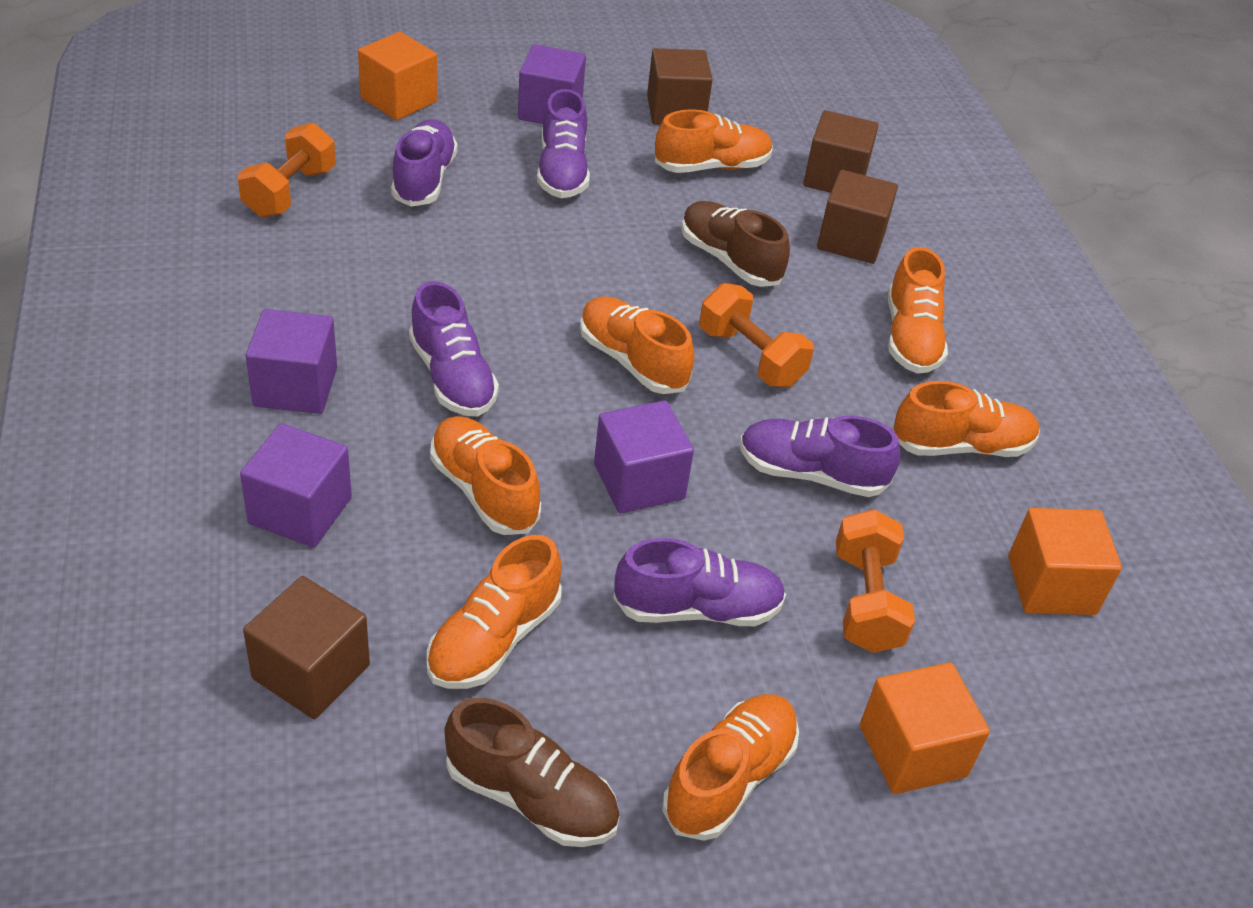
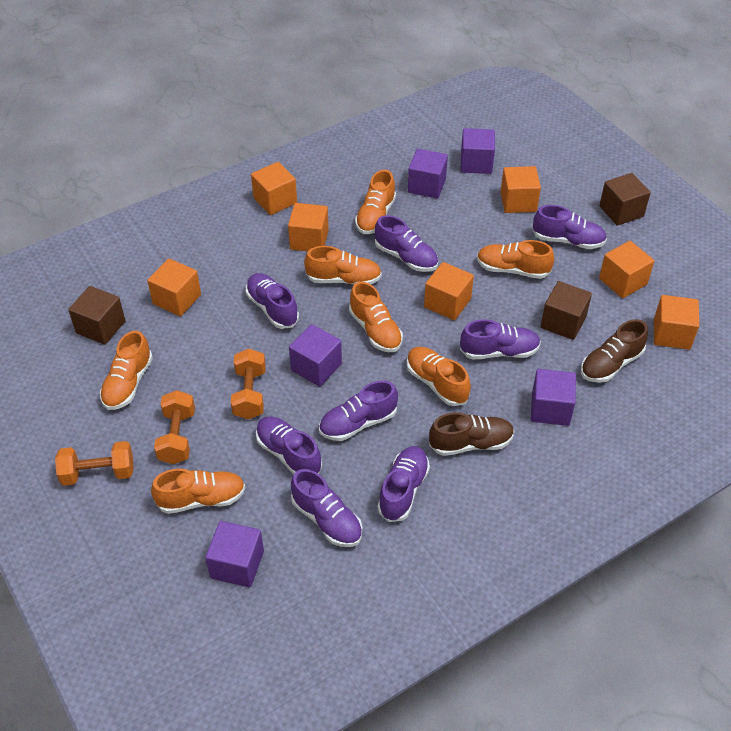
brown cube: [243,576,370,719] [647,48,713,125] [803,110,879,193] [817,170,898,264] = 4 -> [68,286,125,345] [541,281,592,340] [599,173,651,226] = 3
orange cube: [358,32,437,120] [860,662,990,794] [1008,508,1122,615] = 3 -> [147,258,201,316] [251,162,297,215] [288,203,329,251] [424,262,474,320] [501,166,541,213] [599,241,654,298] [654,295,699,350] = 7
purple cube: [240,423,352,547] [246,309,337,414] [518,44,586,124] [594,400,694,514] = 4 -> [205,521,264,588] [289,324,342,387] [408,149,448,198] [461,128,495,174] [531,369,576,426] = 5
purple shoe: [391,120,458,207] [409,281,499,417] [537,89,590,198] [613,538,786,626] [740,415,901,497] = 5 -> [246,273,299,329] [256,417,322,474] [291,469,363,547] [319,380,398,441] [375,215,438,272] [378,446,430,522] [460,319,541,359] [532,205,607,249] = 8

